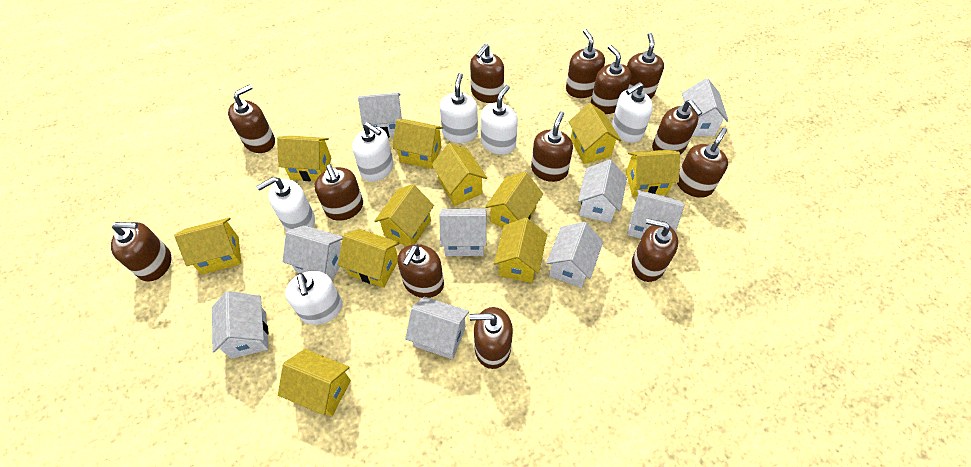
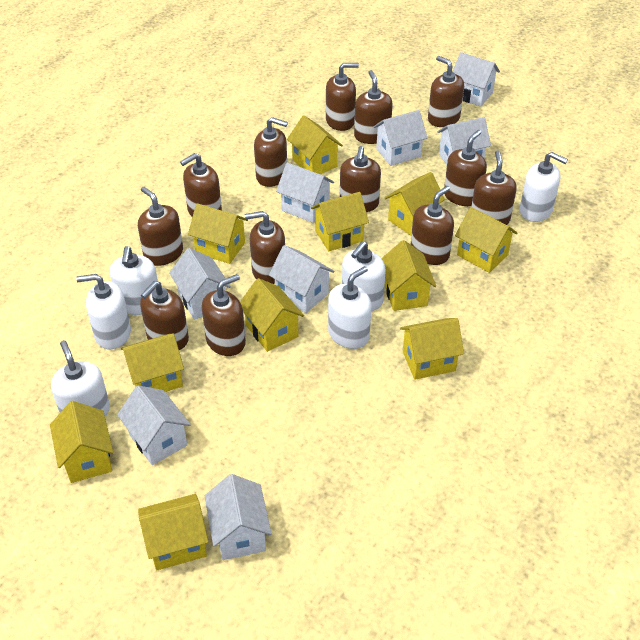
white house: [212,291,269,359] [282,225,343,281] [358,93,402,138] [405,297,469,359] [439,208,486,256] [546,222,603,288] [578,160,627,223] [627,190,684,239] [682,78,728,136] = 9 -> [117,385,191,465] [169,248,231,320] [205,474,272,560] [269,245,334,313] [276,163,334,223] [373,110,427,166] [437,117,491,165] [453,52,500,107] = 8

